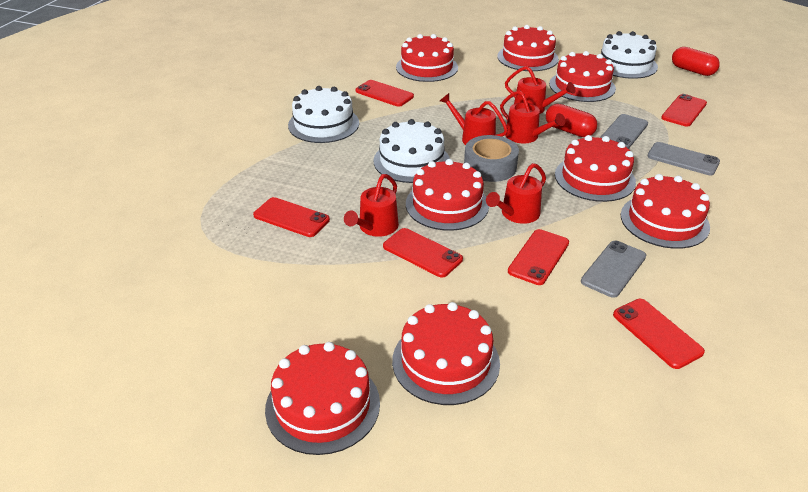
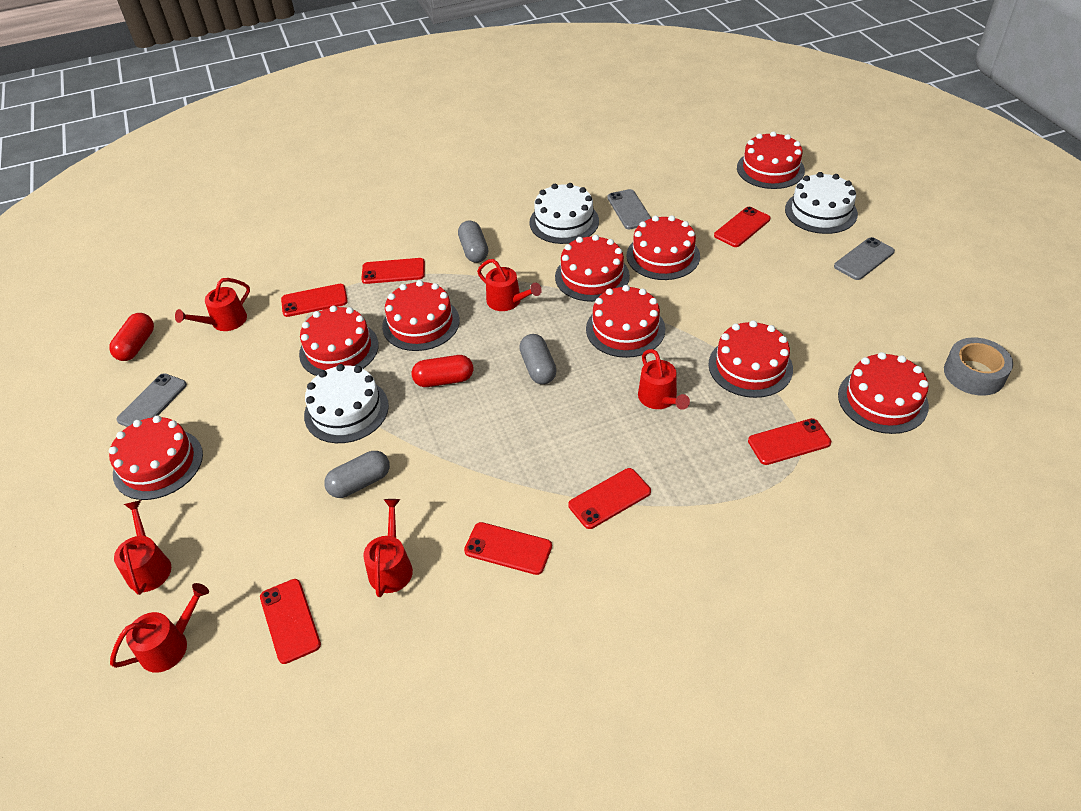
grey capsule: none = 0 -> [324,451,390,498] [458,220,488,263] [519,334,557,384] = 3
red cake: [265,342,380,455] [392,302,500,405] [396,34,458,82] [406,159,489,231] [497,25,559,71] [549,51,616,102] [555,135,636,202] [621,174,710,249] = 8 -> [109,415,203,500] [299,306,379,376] [382,280,460,351] [555,235,630,302] [586,285,665,358] [627,215,700,280] [709,320,793,398] [737,131,805,189] [838,352,929,434] = 9
red phone: [253,197,330,237] [355,80,414,107] [383,228,463,278] [508,229,569,285] [613,299,705,369] [661,94,707,127] = 6 -> [260,579,321,664] [281,284,348,317] [361,258,425,284] [464,522,552,575] [568,468,651,529] [714,207,770,247] [748,418,831,465] = 7
red watering can: [344,174,399,237] [440,93,508,145] [486,163,546,224] [500,91,565,143] [505,66,575,114] = 5 -> [110,583,209,673] [114,500,171,595] [175,278,250,331] [363,499,413,597] [477,259,542,311] [638,349,690,410] = 6

